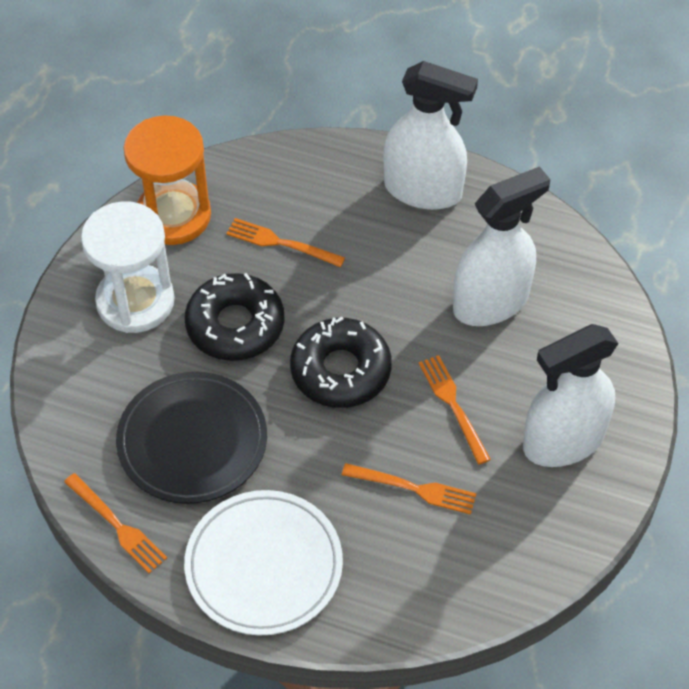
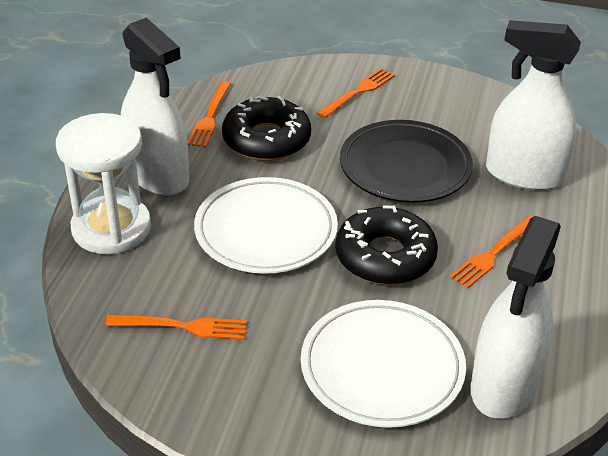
orange hourglass: [123,115,211,245] = 1 -> none = 0
white plate: [184,490,343,636] = 1 -> [194,177,338,274] [301,300,466,428] = 2

